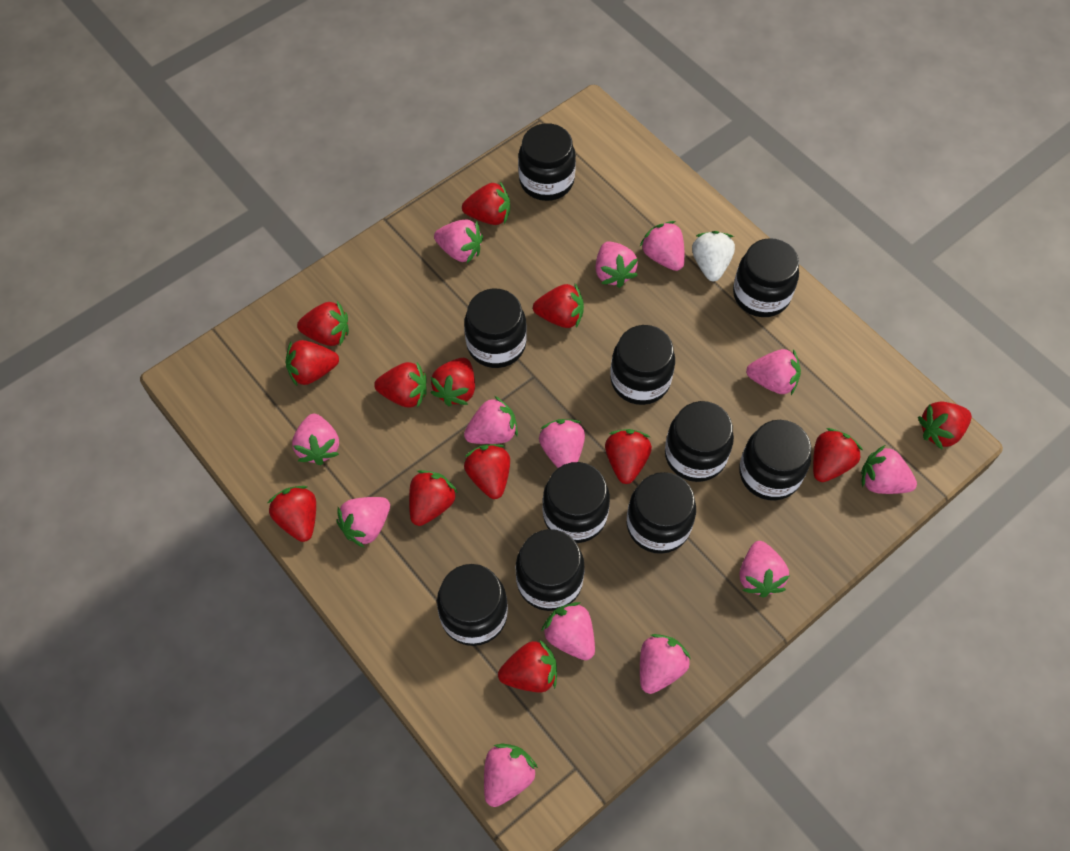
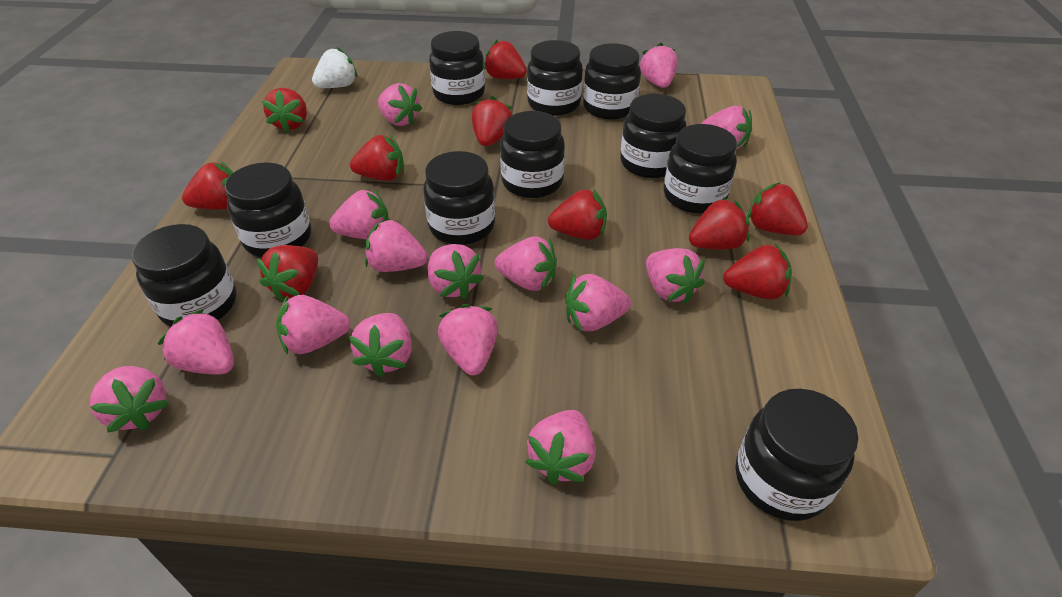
pink strawberry: [292,414,339,465] [337,497,390,548] [434,219,483,263] [464,396,518,444] [484,743,538,807] [539,419,585,468] [541,602,595,660] [595,241,638,288] [640,221,685,271] [640,634,690,694] [739,541,789,597] [746,349,801,395] [861,445,917,494] = 13 -> [90,366,169,433] [158,309,234,374] [276,295,350,355] [329,189,389,239] [349,313,412,377] [365,218,428,272] [378,83,422,126] [428,244,484,299] [438,304,498,375] [495,236,557,291] [525,410,595,485] [565,274,631,331] [639,43,678,88] [646,248,705,304] [702,106,752,149] = 15
red strawberry: [268,486,316,542] [286,340,339,386] [297,301,349,346] [374,362,427,408] [409,470,458,526] [431,358,475,406] [462,182,510,225] [464,444,510,499] [498,640,557,692] [533,284,584,328] [605,429,652,484] [813,428,863,482] [918,402,972,449] = 13 -> [182,161,233,210] [257,245,318,301] [262,88,307,133] [350,135,404,181] [472,96,512,146] [484,39,527,79] [548,189,607,240] [689,198,750,249] [723,244,792,299] [747,182,808,235] = 10

